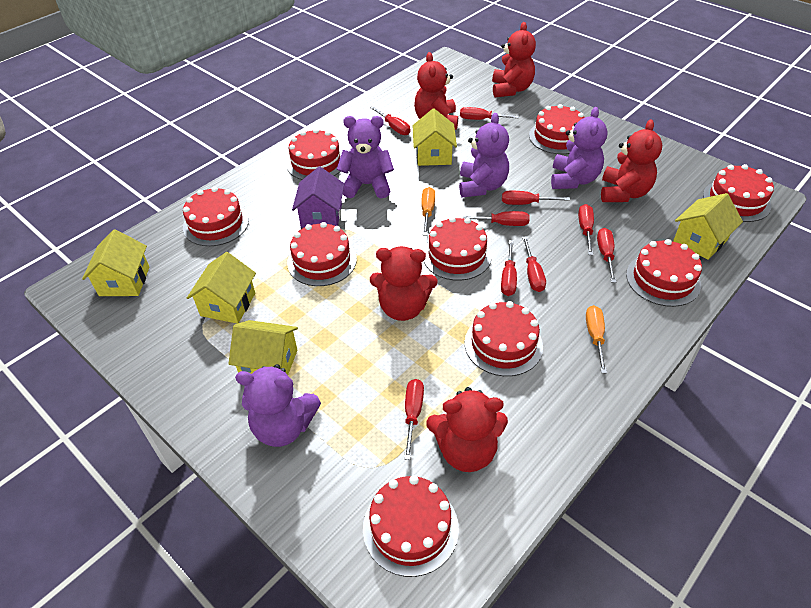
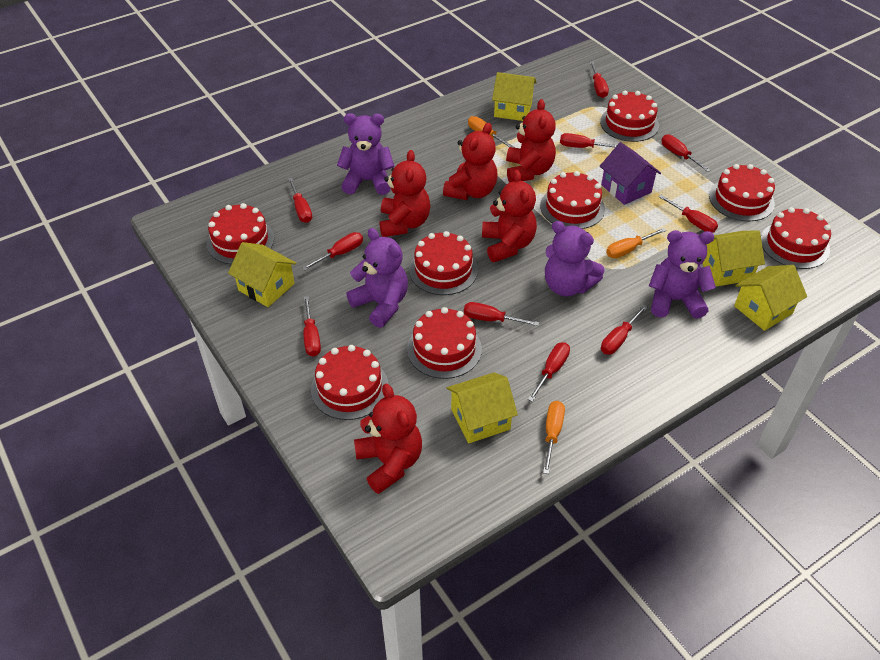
orange screwdriver: [421,187,435,235] [586,305,607,373] = 2 -> [468,116,515,148] [543,401,565,474] [606,228,666,258] = 3
red cake: [183,187,249,246] [286,129,342,180] [287,222,357,286] [363,475,459,577] [423,217,492,281] [465,301,543,376] [529,104,585,154] [626,239,702,307] [703,164,774,222] = 9 -> [207,203,274,265] [311,345,388,420] [407,307,482,379] [409,231,478,295] [540,171,605,229] [600,91,659,142] [709,164,775,221] [761,207,831,269] = 8
red screwdriver: [370,106,410,135] [404,379,424,460] [459,211,530,226] [460,107,519,120] [501,240,517,296] [502,191,570,205] [522,236,546,292] [578,204,594,255] [597,228,616,283] = 9 -> [288,178,312,223] [302,232,363,271] [304,296,321,357] [464,302,539,326] [528,342,570,402] [560,133,617,148] [590,62,609,98] [601,304,647,354] [658,195,718,233] [661,134,711,172] = 10

